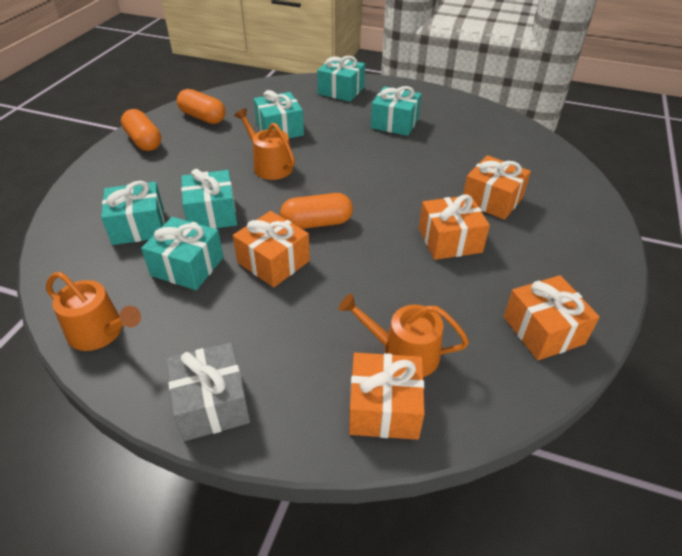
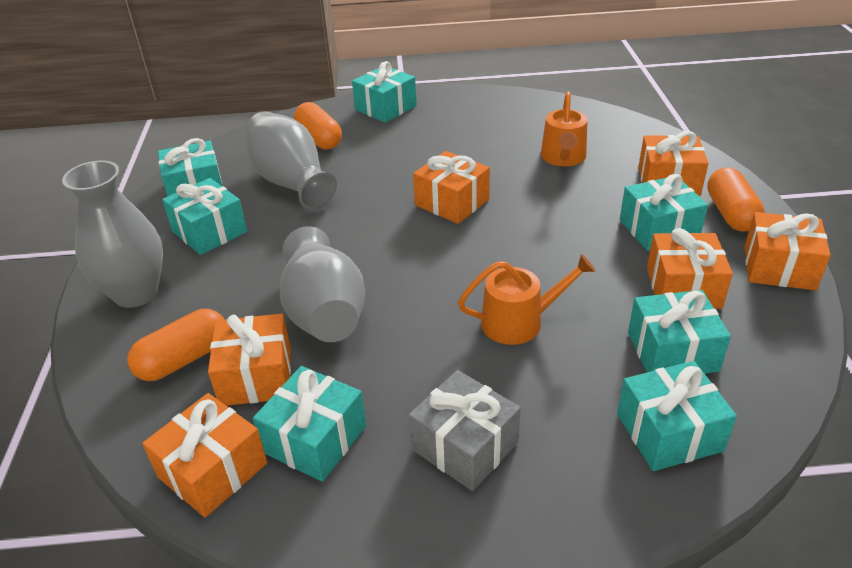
grey vase: none = 0 -> [62,160,163,308] [245,112,337,209] [280,226,365,342] = 3
orange gift: [233,211,310,287] [349,353,425,440] [419,194,490,260] [463,155,531,220] [503,275,600,360] = 5 -> [142,393,267,518] [208,314,291,406] [413,151,490,224] [638,131,709,196] [647,228,733,309] [745,212,831,290] = 6
orange watering can: [46,272,141,351] [234,108,295,180] [339,293,469,377] = 3 -> [458,254,596,345] [541,92,588,166] = 2
turquoise gift: [101,181,165,245] [141,217,223,290] [181,169,237,229] [254,90,304,138] [317,56,365,102] [371,86,421,136] = 6 -> [158,138,222,197] [162,178,247,255] [253,366,366,482] [352,61,417,123] [617,361,737,471] [620,174,708,251] [628,290,731,374] = 7

